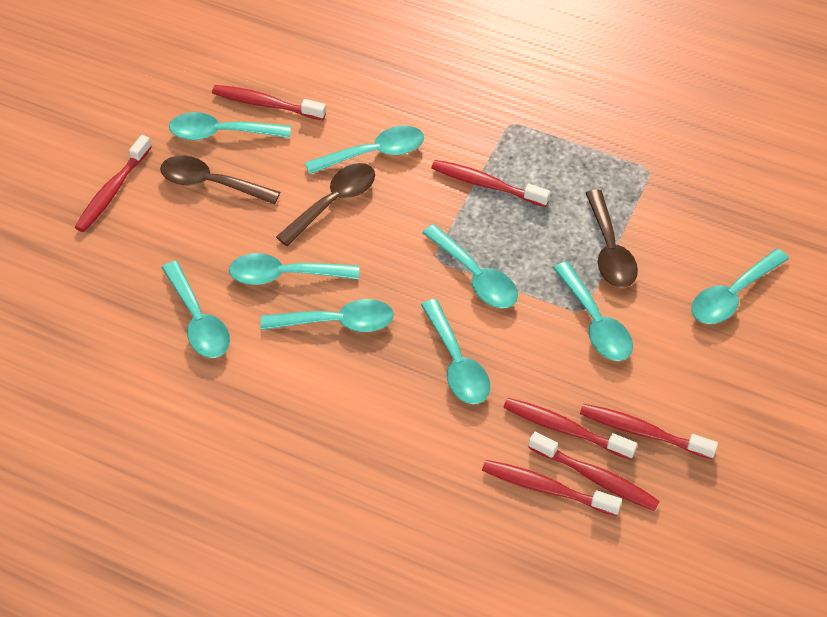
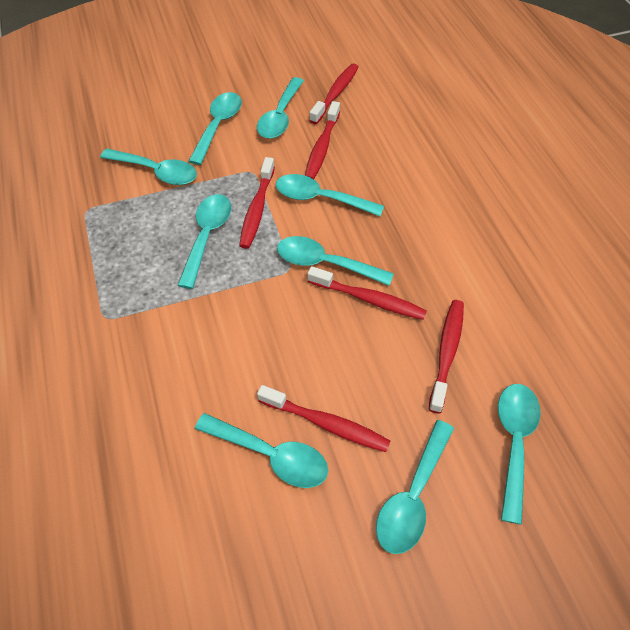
brown spoon: [160,156,280,205] [276,163,375,246] [586,189,638,288] = 3 -> none = 0
red toothbrush: [75,135,152,232] [212,85,326,120] [431,160,550,207] [482,460,622,516] [503,398,637,460] [528,432,659,511] [580,404,718,459] = 7 -> [239,157,275,249] [257,385,390,452] [305,101,340,179] [307,266,427,320] [309,63,359,124] [429,300,464,414] = 6

